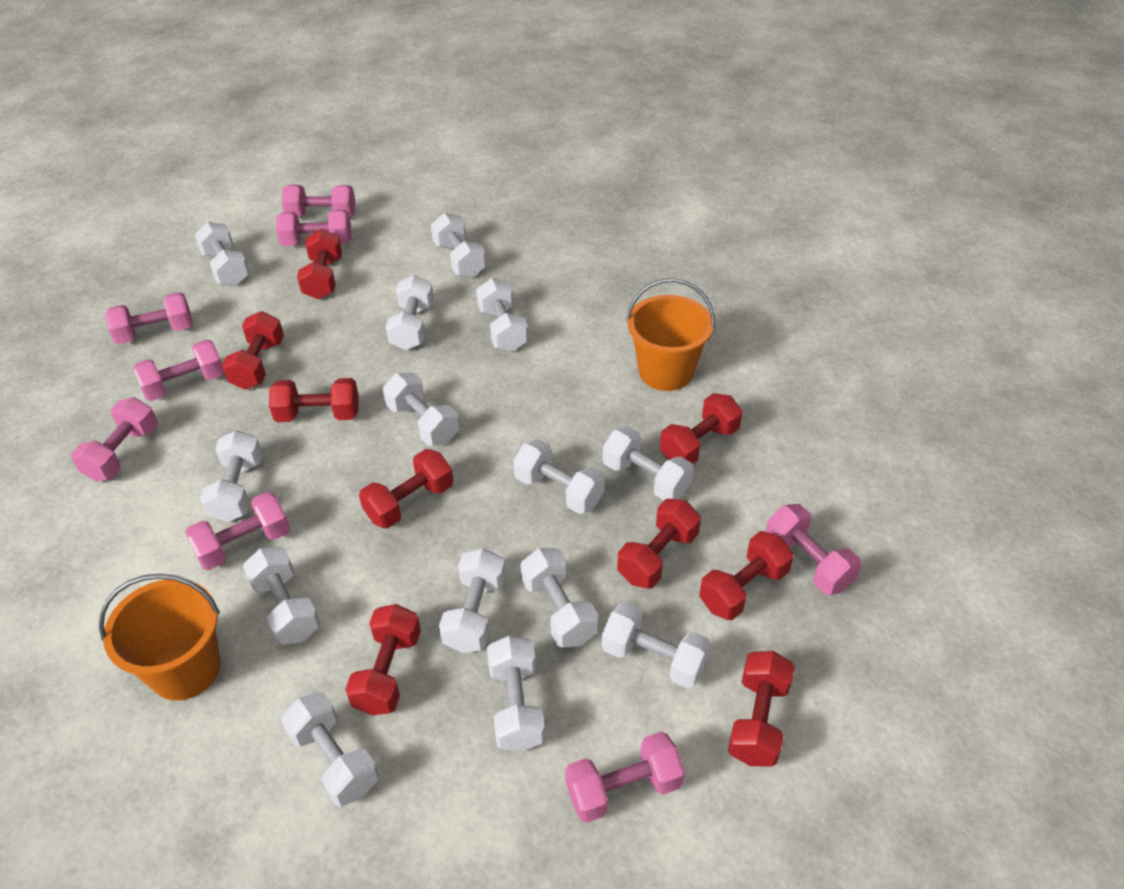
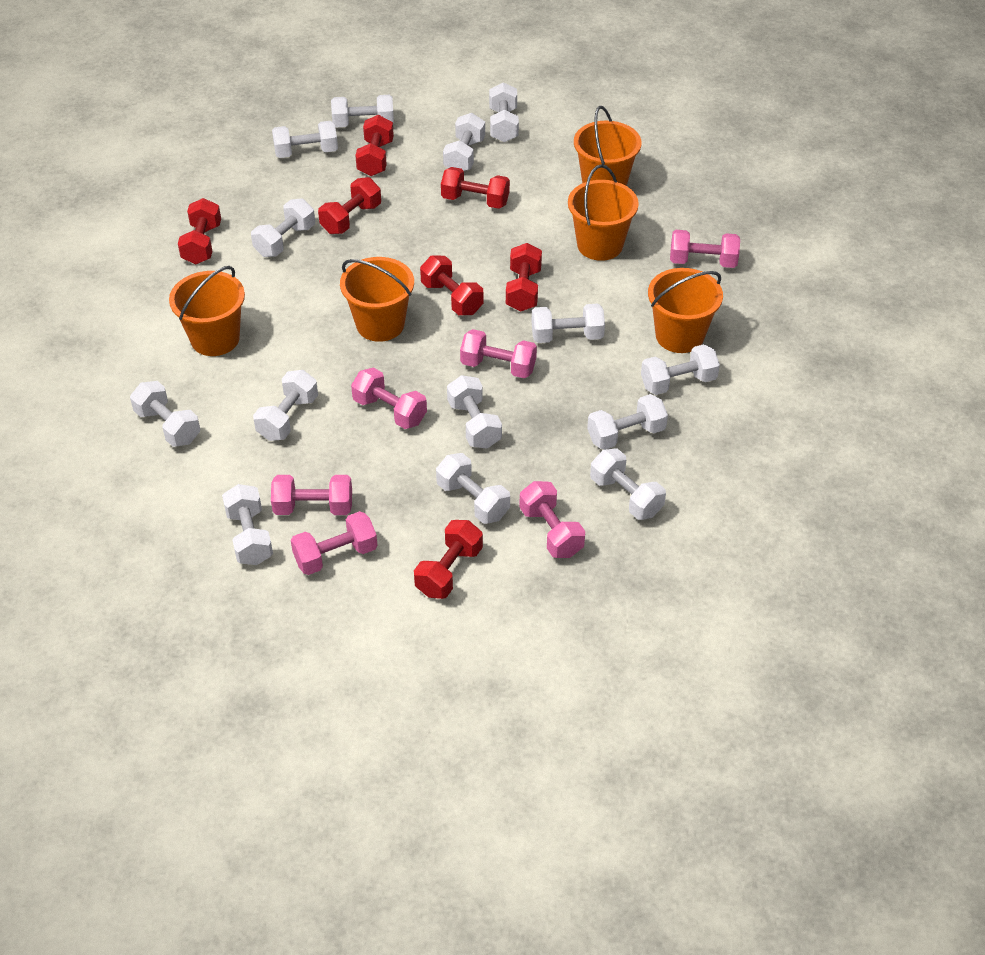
orange bucket: [99,574,221,701] [626,278,715,391] = 2 -> [169,266,245,356] [340,257,414,342] [568,164,639,261] [574,106,641,186] [648,268,723,353] = 5
pink dumbbell: [71,397,158,482] [105,292,193,344] [133,339,224,401] [185,492,290,570] [276,210,351,246] [281,185,355,218] [565,732,685,823] [766,504,862,595] = 8 -> [271,475,352,515] [291,511,378,575] [351,368,427,429] [460,329,537,378] [519,481,585,558] [670,230,740,268] = 6
red dumbbell: [222,311,284,390] [269,378,359,422] [297,229,342,299] [345,604,421,715] [359,449,453,529] [617,499,701,589] [660,393,742,464] [699,531,794,620] [728,651,795,767] = 9 -> [178,198,221,264] [318,177,381,234] [355,115,394,176] [414,520,483,599] [420,255,483,315] [441,167,510,209] [506,243,542,311] = 7

